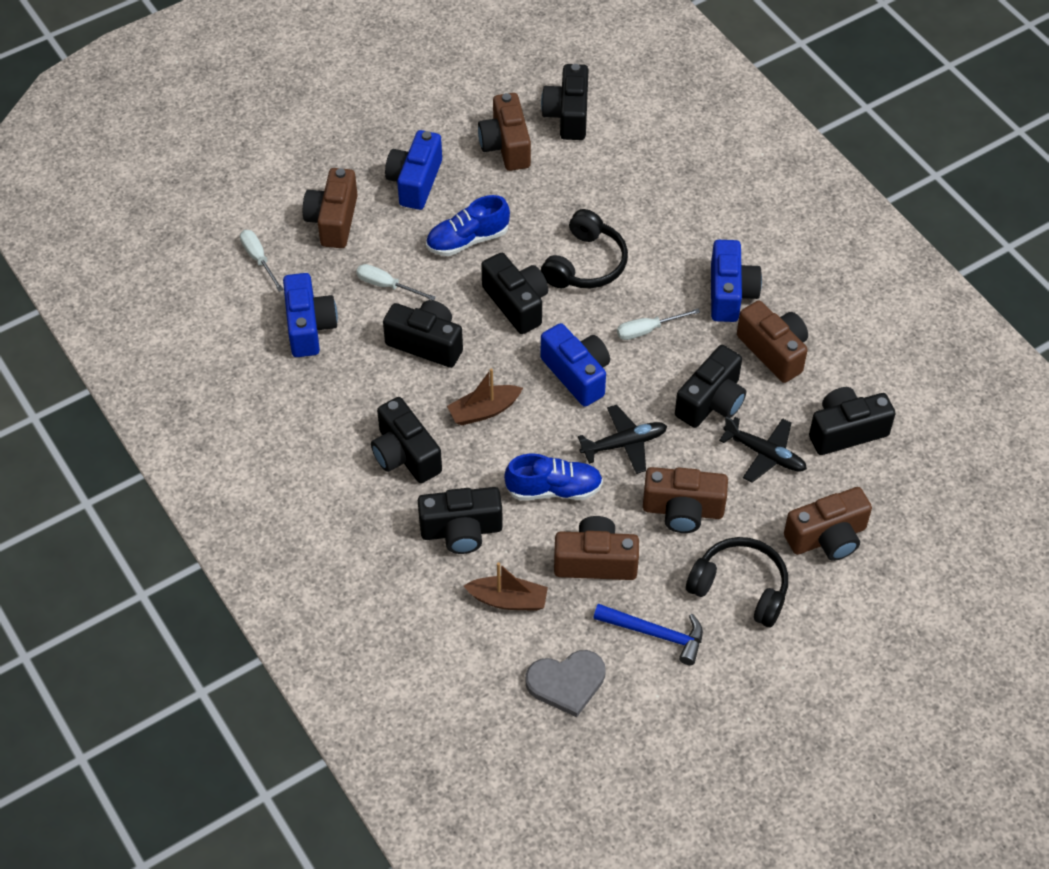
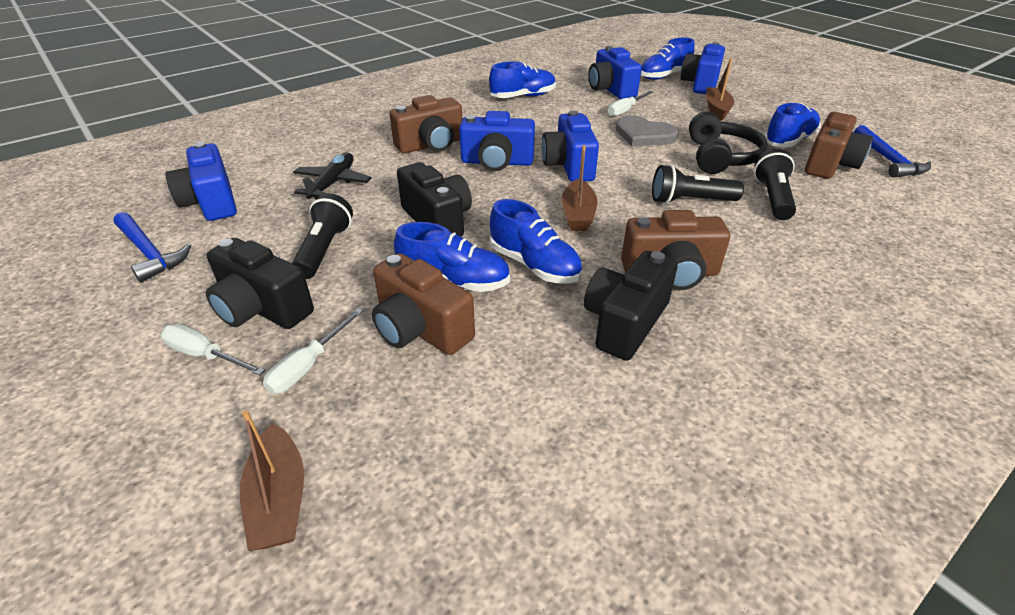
black camera: [371,397,442,483] [383,300,463,368] [418,487,503,554] [481,253,548,334] [541,64,589,140] [675,345,746,428] [809,387,896,455] = 7 -> [206,238,314,329] [397,162,472,237] [584,251,678,361] = 3
black flashlight: none = 0 -> [292,193,353,279] [652,164,744,204] [754,149,796,220] = 3
black headphones: [541,209,628,288] [686,537,788,627] = 2 -> [689,112,768,174] = 1
black plane: [578,405,667,474] [719,416,807,483] = 2 -> [293,153,372,199] = 1
blue camera: [283,273,338,357] [385,130,442,210] [541,323,610,407] [711,240,762,322] = 4 -> [166,142,237,221] [459,111,535,171] [542,111,599,182] [588,46,642,99] [681,42,725,94] = 5
blue hammer: [593,604,703,665] = 1 -> [113,212,191,283] [854,125,931,178] = 2
blue shoe: [426,195,510,256] [504,454,603,500] = 2 -> [394,222,510,292] [489,61,556,98] [490,199,582,283] [641,38,695,80] [764,103,821,148] = 5
brown boat: [447,368,523,426] [464,562,548,611] = 2 -> [240,410,304,551] [562,145,597,231] [706,58,734,121] = 3
brown camera: [303,168,358,248] [478,93,531,171] [554,516,639,580] [643,467,728,533] [737,301,808,383] [784,487,872,561] = 6 -> [372,253,475,355] [389,95,462,153] [621,210,730,290] [805,112,873,179] = 4

